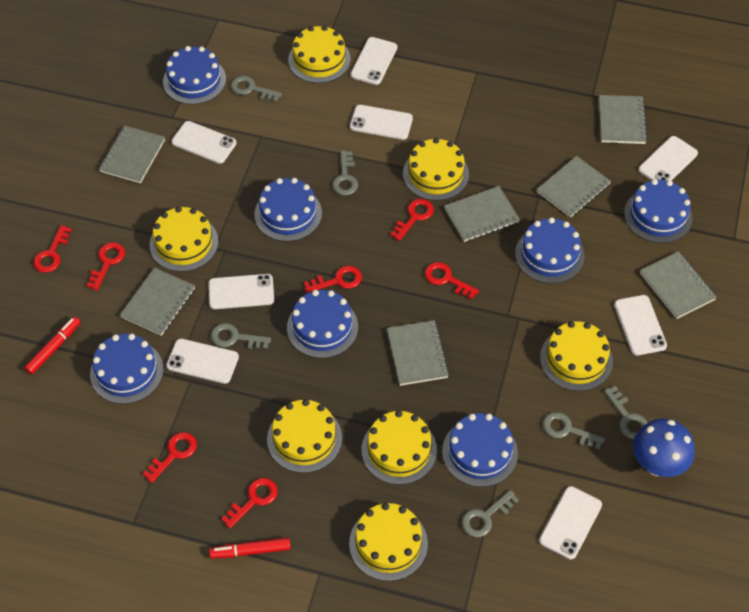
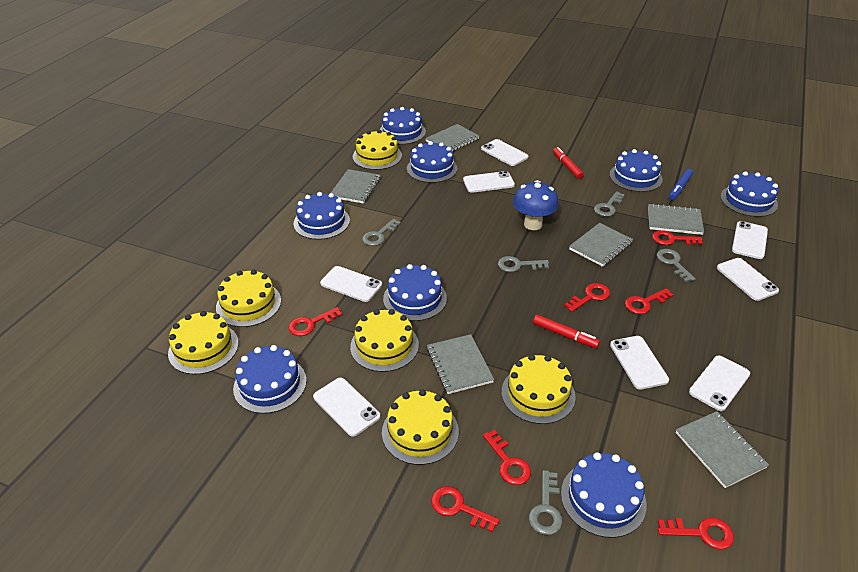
blue cake: [90,334,163,404] [163,46,226,105] [254,178,322,241] [287,290,358,358] [442,413,518,487] [515,217,584,284] [624,179,692,243] = 7 -> [233,345,307,414] [294,192,350,240] [380,107,426,145] [383,264,447,321] [407,141,457,183] [561,452,646,538] [610,149,663,192] [720,171,778,217] = 8
blue marker: none = 0 -> [669,169,693,200] = 1
grey key: [211,323,271,349] [231,76,282,102] [332,151,358,195] [462,490,519,537] [543,412,605,449] [604,386,648,439] = 6 -> [362,219,401,246] [498,256,549,272] [529,470,562,535] [594,191,625,217] [657,249,696,282] = 5
grey notebook: [99,126,165,183] [120,267,195,336] [387,320,449,386] [444,186,520,242] [537,156,611,218] [599,95,648,144] [640,251,717,319] = 7 -> [331,169,381,204] [425,124,479,151] [427,334,494,394] [569,223,633,267] [648,203,704,235] [676,411,769,488] = 6
yellow cake: [150,206,218,272] [267,399,342,473] [288,25,351,83] [349,503,428,581] [361,410,437,485] [403,138,469,201] [540,321,613,391] = 7 -> [168,311,239,374] [216,270,281,327] [350,309,419,372] [353,130,402,170] [382,389,459,465] [502,354,576,424] = 6

